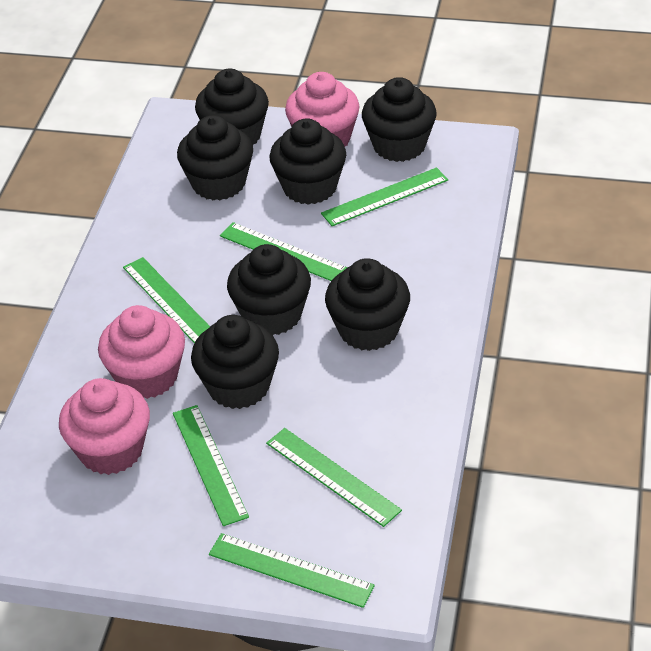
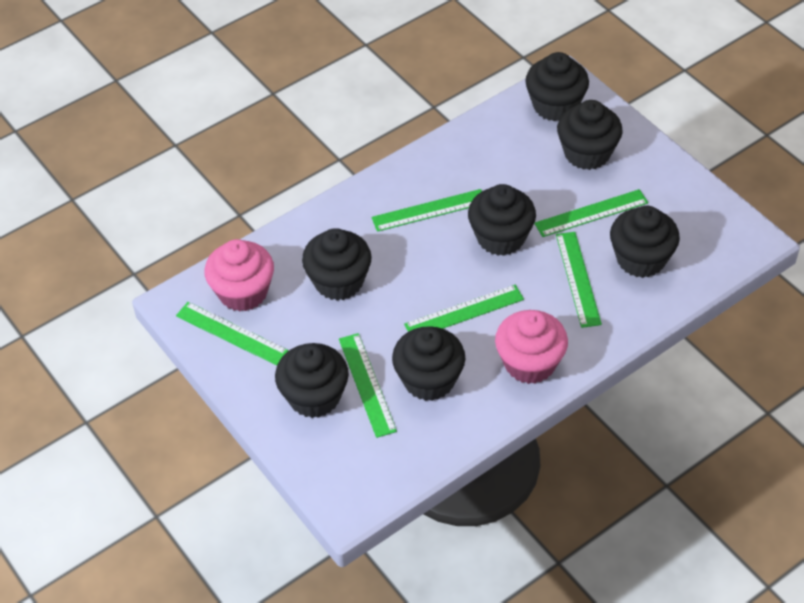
pink cupcake: [59,378,150,475] [98,305,185,399] [285,72,360,146] = 3 -> [204,239,274,312] [495,310,568,384] = 2

